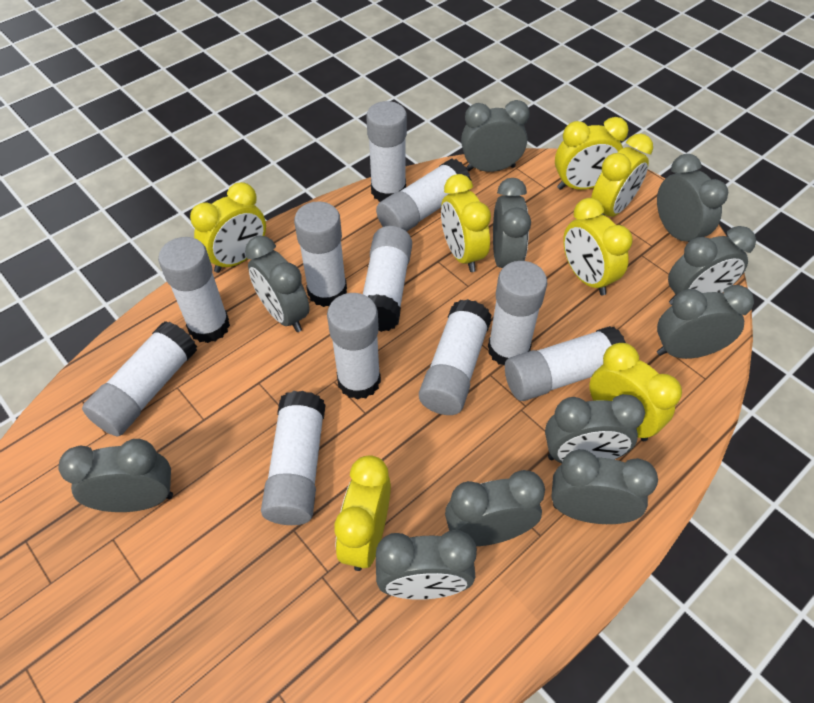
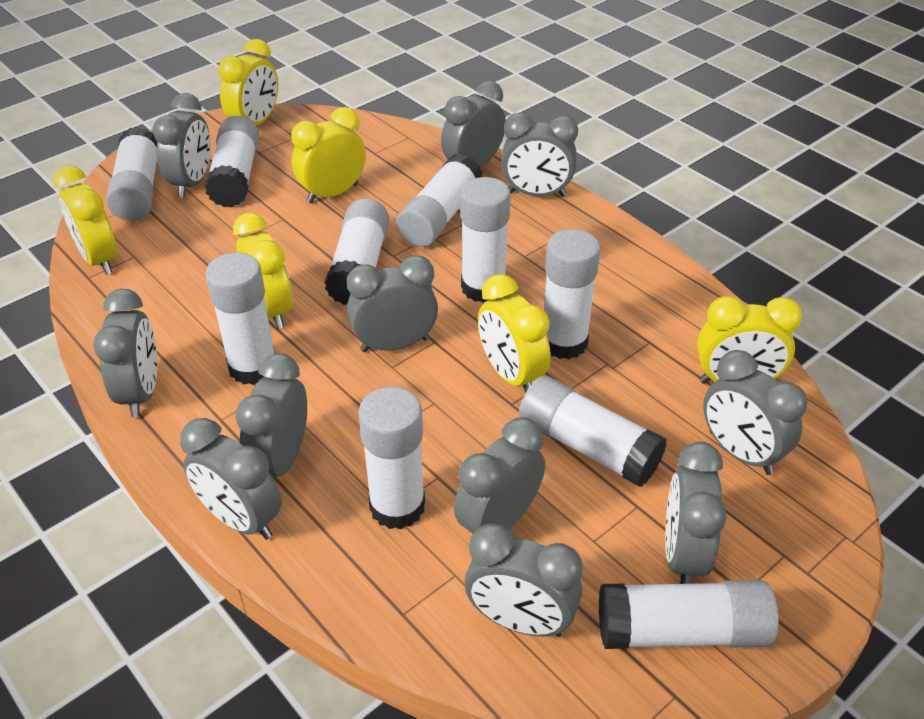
white glue stick: [82,321,197,436] [158,237,230,343] [261,391,325,525] [294,201,347,307] [327,293,381,400] [363,226,412,332] [366,101,407,202] [376,158,471,232] [419,299,492,415] [488,261,547,366] [505,326,626,401] = 11 -> [106,127,157,221] [205,116,259,207] [205,252,276,385] [325,198,390,305] [358,387,425,529] [396,153,483,247] [460,177,510,303] [519,375,667,487] [544,229,600,359] [599,580,779,649] = 10
yellow clock: [190,182,266,273] [334,455,391,571] [441,174,491,272] [555,117,629,190] [563,198,633,295] [589,343,682,441] [591,133,653,217] = 7 -> [53,166,117,275] [218,39,278,125] [233,213,293,329] [291,107,366,203] [478,274,551,393] [697,296,802,384] = 6

